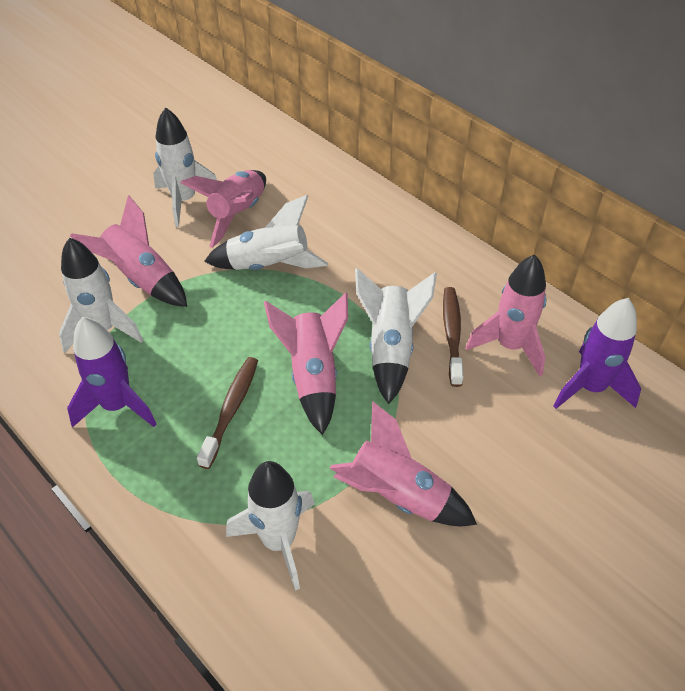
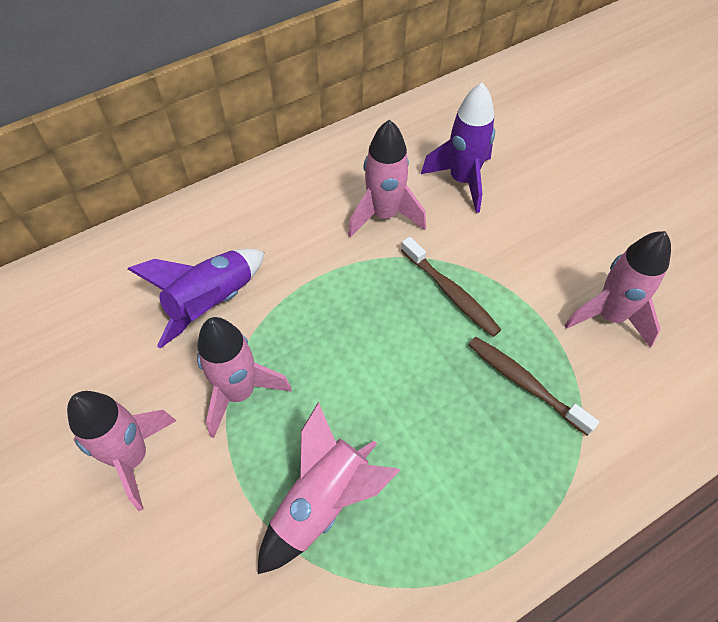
white rocket: [59,238,143,353] [153,107,217,227] [204,195,328,270] [226,461,314,591] [355,268,437,405] = 5 -> none = 0

